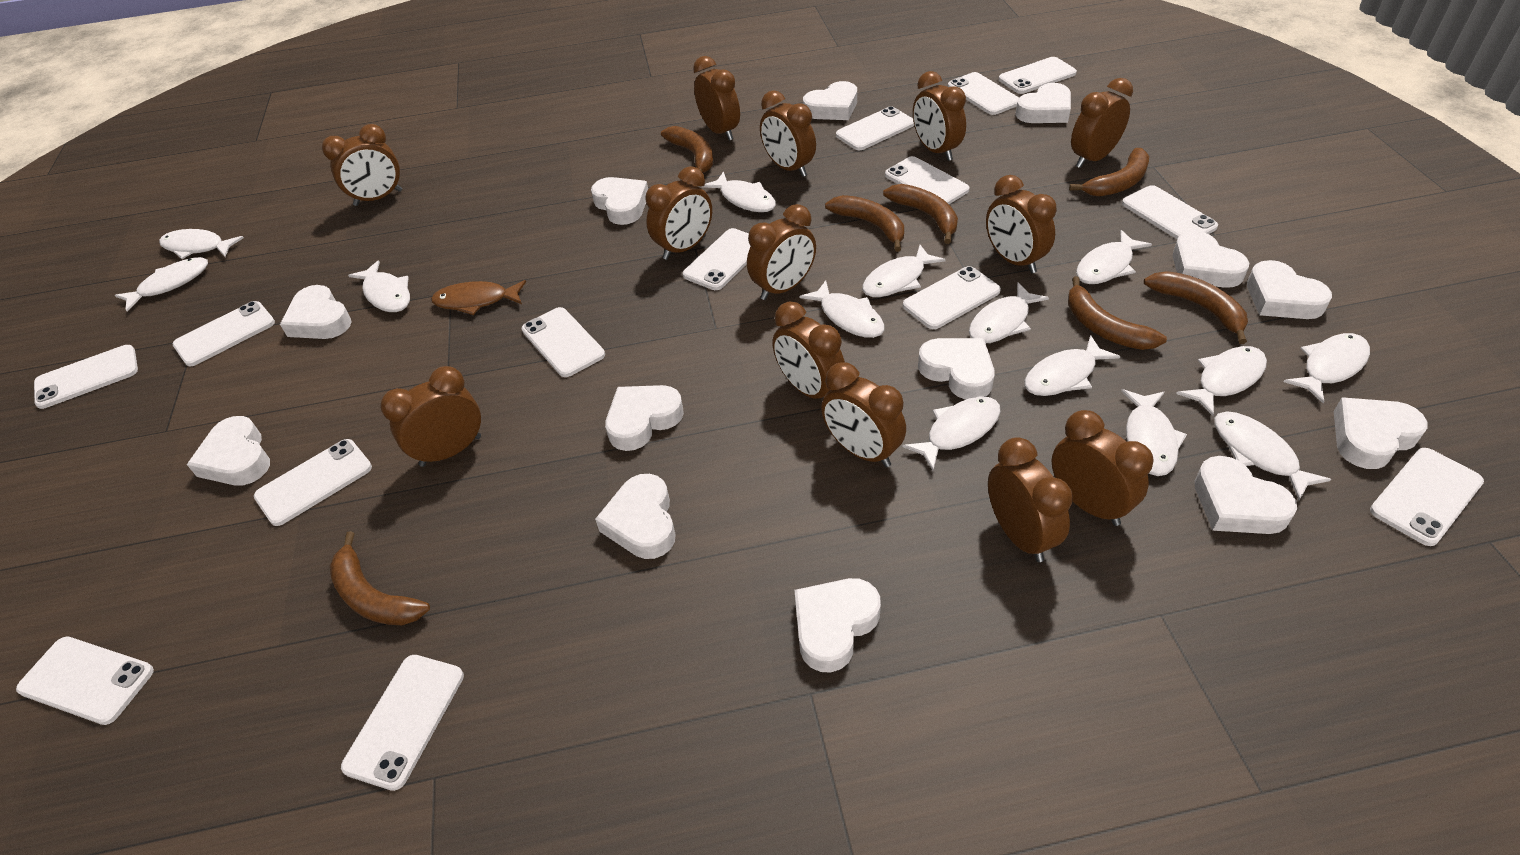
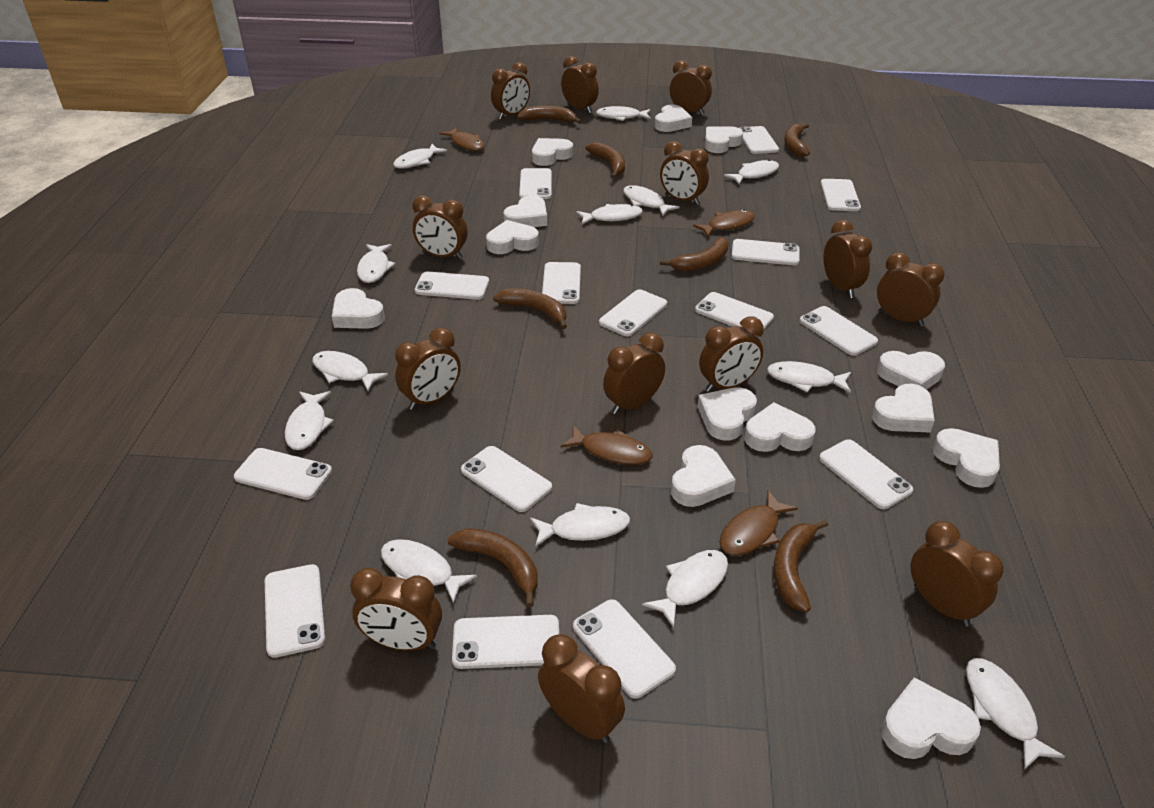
brown fish: [431,280,526,315] = 1 -> [439,127,485,151] [561,425,652,465] [693,210,755,238] [719,490,798,555] = 4
white fish: [115,257,208,311] [159,229,244,259] [348,260,410,312] [702,172,776,212] [800,280,885,338] [862,245,945,297] [902,396,1001,470] [969,283,1049,343] [1025,335,1121,396] [1076,230,1152,284] [1121,389,1187,476] [1176,346,1267,416] [1214,411,1331,500] [1284,333,1370,404] = 14 -> [285,391,334,450] [312,351,388,391] [357,244,396,283] [381,539,477,604] [393,144,447,169] [530,503,630,547] [576,204,643,224] [596,106,651,121] [623,185,680,216] [642,550,728,628] [724,160,779,184] [767,361,851,393] [966,658,1065,770] = 13
white phone: [16,636,154,725] [34,345,138,409] [173,301,275,366] [254,439,372,526] [341,655,464,791] [522,307,605,377] [683,228,751,290] [836,106,914,150] [885,156,970,204] [903,266,1001,329] [948,72,1019,115] [999,57,1077,94] [1122,185,1218,239] [1370,448,1484,546] = 14 -> [234,448,332,500] [265,564,325,658] [415,272,489,299] [452,615,559,669] [461,446,552,512] [519,168,552,199] [542,262,581,304] [573,599,676,699] [599,289,667,336] [695,292,774,329] [731,239,799,265] [740,126,779,154] [800,306,878,356] [819,439,913,509] [820,179,861,211] = 15

